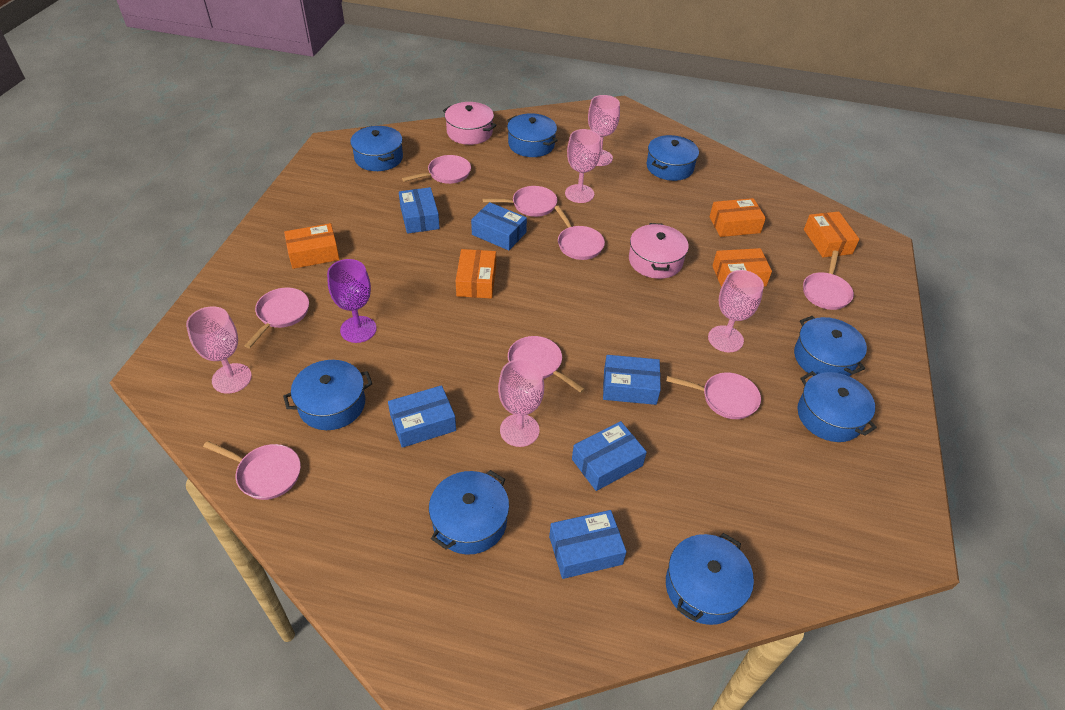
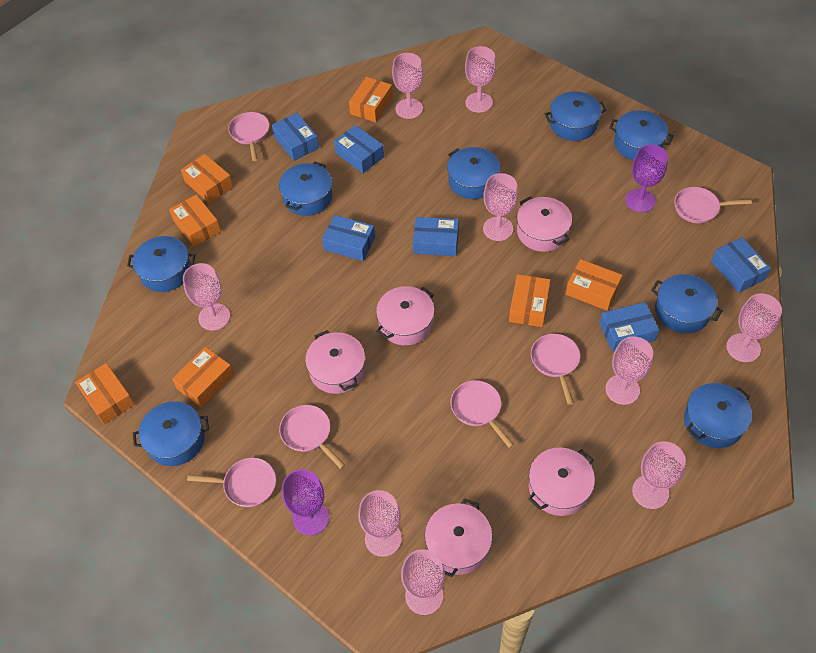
orange box: [284,223,340,269] [456,249,496,299] [710,198,766,237] [712,248,772,287] [804,212,860,258] = 5 -> [75,363,135,424] [169,195,221,247] [172,347,234,408] [181,154,233,203] [349,77,393,122] [509,274,550,327] [566,259,622,311] = 7
pink goblet: [186,306,252,394] [498,359,544,447] [565,129,601,203] [588,95,620,166] [708,270,764,352] = 5 -> [183,263,230,331] [358,490,402,557] [392,53,423,119] [401,549,445,615] [465,46,496,113] [483,173,518,241] [606,336,653,405] [632,441,686,509] [727,294,782,362] = 9
pink pan: [203,441,301,500] [245,288,309,348] [402,155,471,184] [482,186,557,217] [508,336,585,393] [554,206,605,260] [666,373,761,419] [803,250,854,310] = 8 -> [187,458,276,507] [228,112,269,161] [279,405,345,469] [451,380,514,448] [531,334,580,405] [674,187,752,223] = 6
pink pot: [443,102,497,145] [629,223,689,279] = 2 -> [305,330,365,394] [376,286,435,346] [425,498,492,577] [517,196,572,252] [528,447,595,516] = 5
purple goblet: [327,259,377,343] = 1 -> [282,469,329,536] [625,144,668,212] = 2

